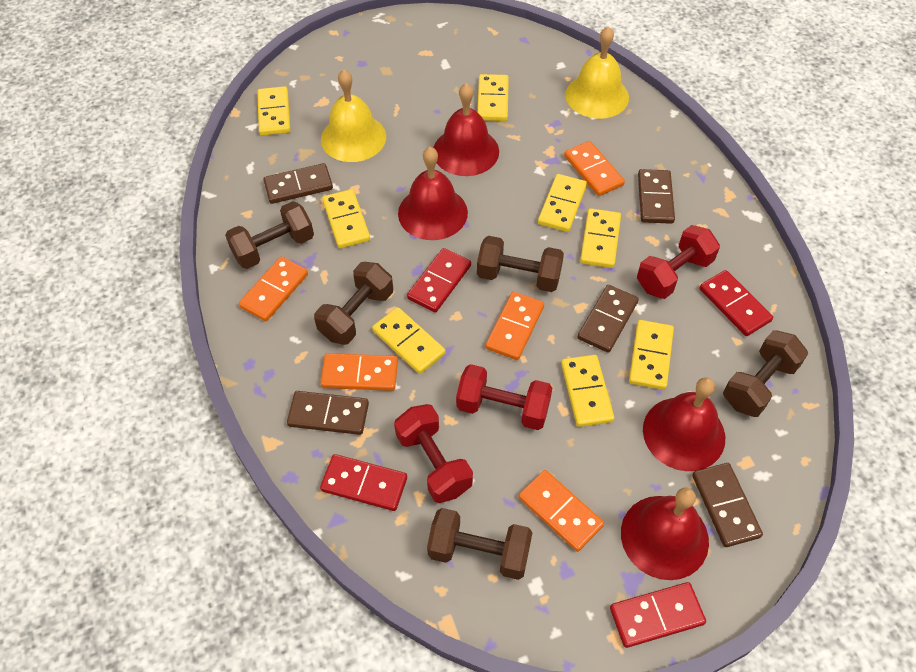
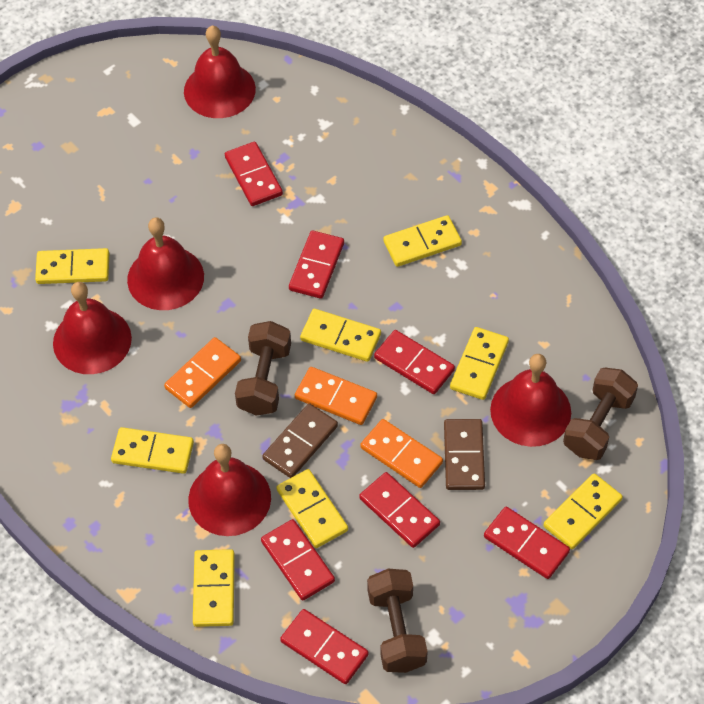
brown domino: [263,163,333,204] [287,391,369,435] [577,285,639,353] [638,169,675,224] [692,463,763,547] = 5 -> [262,403,338,478] [444,419,485,490] = 2
brown dumbbell: [225,201,314,269] [314,262,393,345] [427,508,533,580] [477,236,564,292] [723,330,808,417] = 5 -> [235,321,291,416] [367,569,428,673] [563,368,638,460] = 3
orange domino: [239,256,308,321] [320,353,398,391] [485,291,544,360] [519,470,604,552] [564,141,625,196] = 5 -> [164,337,241,408] [295,367,377,425] [360,419,443,488] = 3
red bell: [398,147,468,240] [433,83,499,176] [621,488,709,580] [643,377,725,471] = 4 -> [53,282,132,374] [127,217,204,310] [184,26,256,118] [188,444,271,536] [490,354,571,447] = 5
red domino: [320,454,407,511] [407,248,471,312] [610,582,706,648] [699,270,773,336] = 4 -> [225,142,283,206] [261,519,335,601] [280,609,369,684] [289,231,344,299] [359,472,440,548] [374,330,455,394] [484,507,570,579] = 7
red dumbbell: [394,404,473,503] [456,364,552,430] [637,225,720,299] = 3 -> none = 0
yellow bell: [321,69,386,162] [565,26,629,119] = 2 -> none = 0

